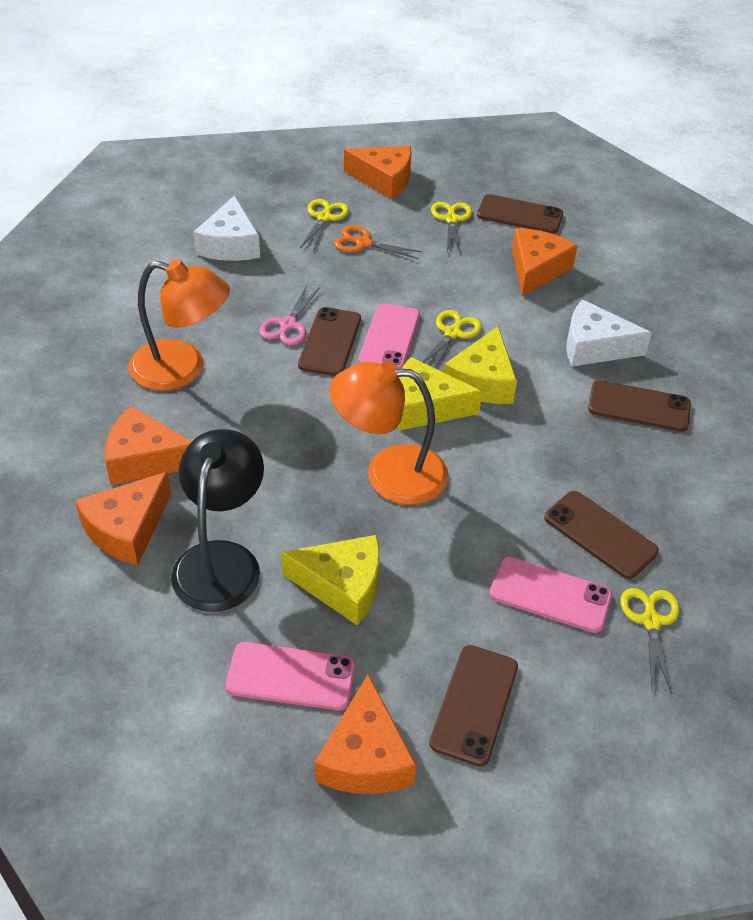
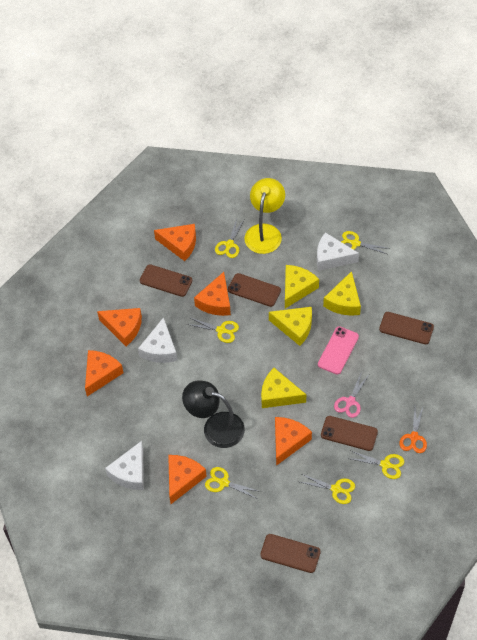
orange cheese: [75,472,171,565] [105,406,192,485] [315,674,417,794] [344,146,411,199] [512,228,578,296] = 5 -> [85,350,123,397] [97,308,142,346] [154,224,196,261] [168,455,207,504] [194,272,231,316] [275,417,312,466] = 6
orange lamp: [129,259,230,391] [330,361,448,505] = 2 -> none = 0
pink phone: [225,642,356,710] [359,303,420,369] [490,556,612,633] = 3 -> [318,326,359,375] = 1
white cheese: [193,195,260,261] [566,299,652,367] = 2 -> [105,441,144,490] [138,317,177,363] [317,232,359,271] = 3
yellow cheese: [281,535,380,626] [398,357,482,430] [444,326,517,404] = 3 -> [261,368,306,408] [269,307,312,346] [285,265,319,308] [323,271,361,316] = 4
yellow lamp: none = 0 -> [244,178,285,254] = 1
yellow scissors: [300,199,349,252] [422,310,482,368] [431,202,472,254] [621,588,680,694] = 4 -> [186,317,239,343] [205,467,261,499] [215,219,244,258] [300,474,355,504] [341,231,390,254] [347,451,404,479] = 6

